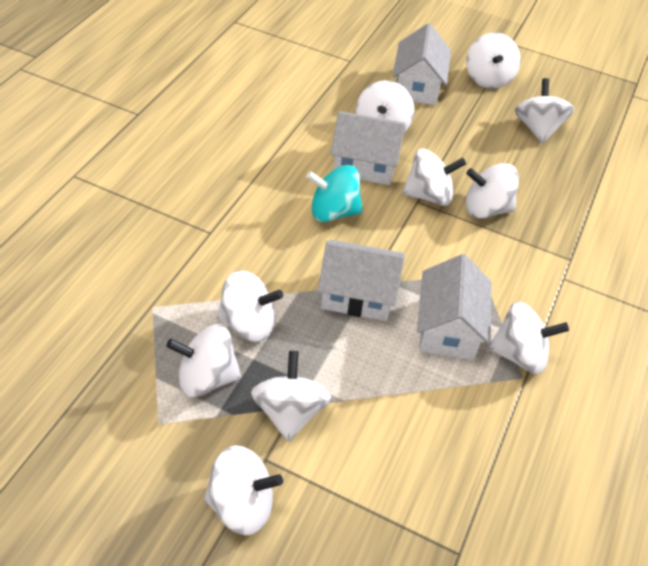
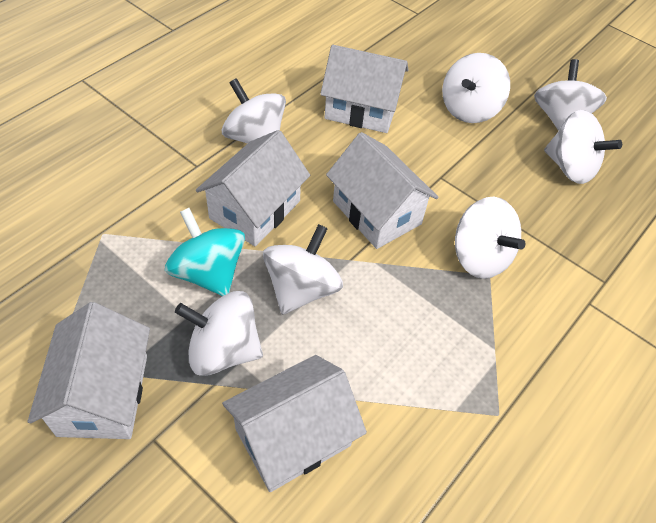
white house: [318,240,405,321] [331,111,406,185] [393,23,451,105] [417,254,492,360] = 4 -> [28,302,150,439] [196,130,310,246] [222,355,367,492] [320,45,408,133] [326,132,438,249] = 5
white spinning top: [166,324,242,397] [204,445,283,535] [217,270,283,342] [251,351,331,442] [356,80,414,132] [402,149,466,206] [465,163,519,219] [466,32,521,89] [488,302,569,374] [515,78,574,144] = 10 -> [175,291,263,376] [222,78,286,144] [263,224,343,315] [442,53,510,123] [455,197,525,279] [534,59,607,131] [544,110,622,184] = 7

